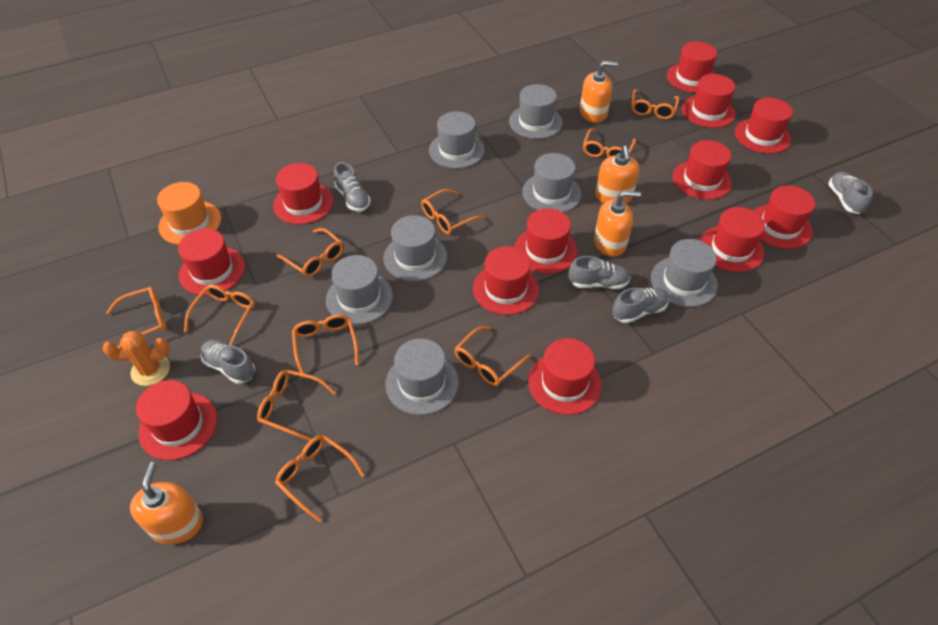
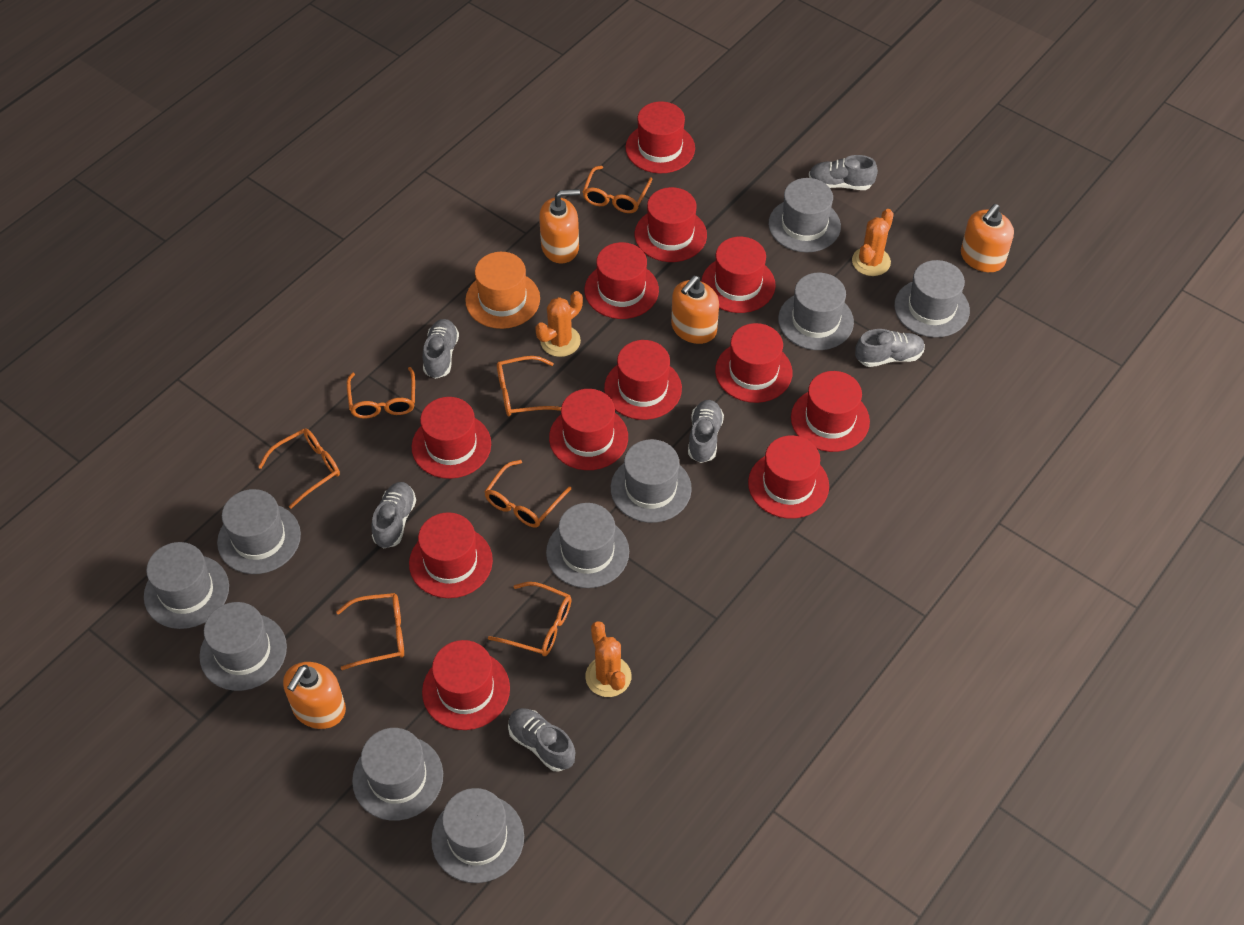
grey hat: [326,255,393,324] [383,215,447,281] [385,339,459,415] [429,111,485,169] [509,84,563,139] [522,153,581,213] [651,239,718,307] = 7 -> [144,542,229,629] [199,602,287,691] [217,489,301,574] [352,728,443,821] [431,788,524,883] [546,503,629,588] [611,439,692,523] [769,178,841,252] [778,273,854,350] [894,260,970,338] = 10
grey shoe: [201,340,255,384] [334,162,371,212] [568,256,631,289] [612,287,669,323] [828,172,873,214] = 5 -> [371,482,416,549] [423,319,459,379] [508,708,575,772] [688,400,724,463] [809,155,878,190] [855,329,925,367] = 6
orange cactus: [103,331,170,386] = 1 -> [535,291,583,357] [585,621,631,697] [852,209,894,276] = 3
orange glasses: [106,287,167,349] [184,285,255,345] [257,370,336,441] [275,435,365,522] [276,228,344,277] [292,314,359,374] [421,189,485,234] [455,326,531,386] [583,129,636,157] [631,89,679,119] = 10 -> [258,428,340,509] [336,593,404,670] [347,367,415,419] [484,460,571,527] [488,582,572,656] [497,356,561,416] [582,166,652,213] = 7

